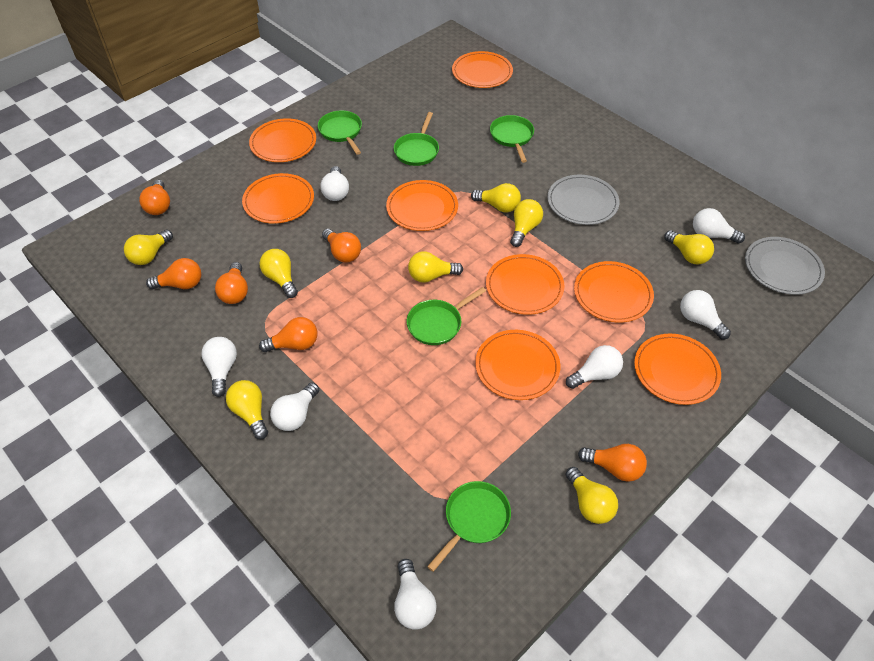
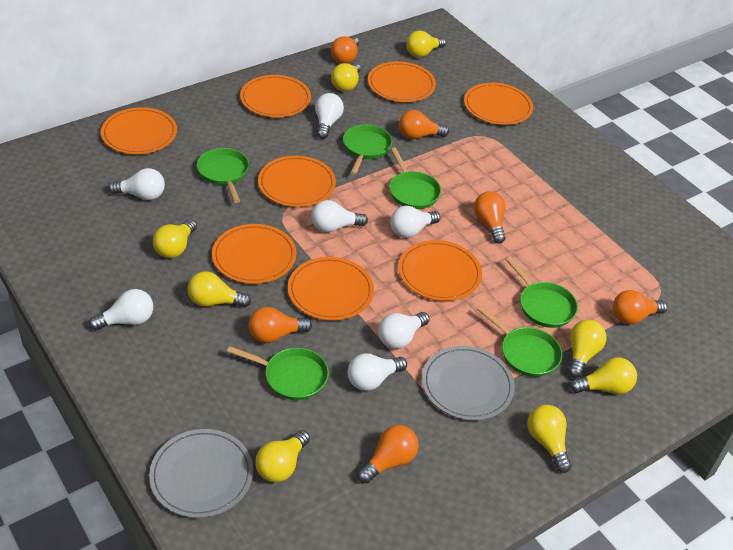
green pan: [318,110,362,155] [394,112,439,166] [407,287,486,345] [427,481,511,572] [490,115,534,163] = 5 -> [197,148,249,203] [227,346,329,400] [343,124,392,175] [389,147,441,209] [477,306,562,377] [505,257,578,328] = 6

